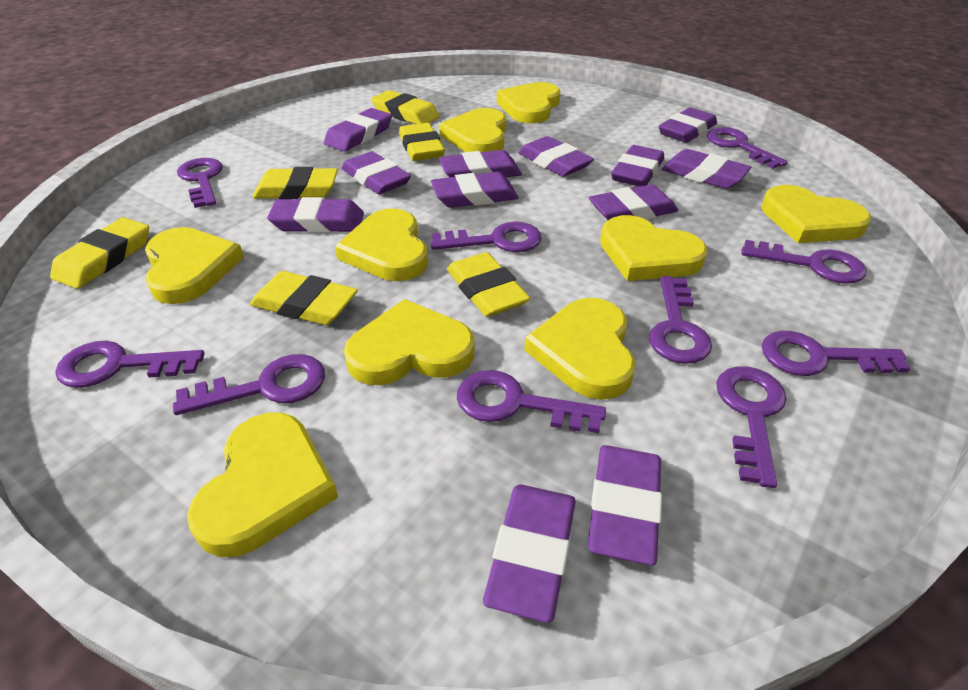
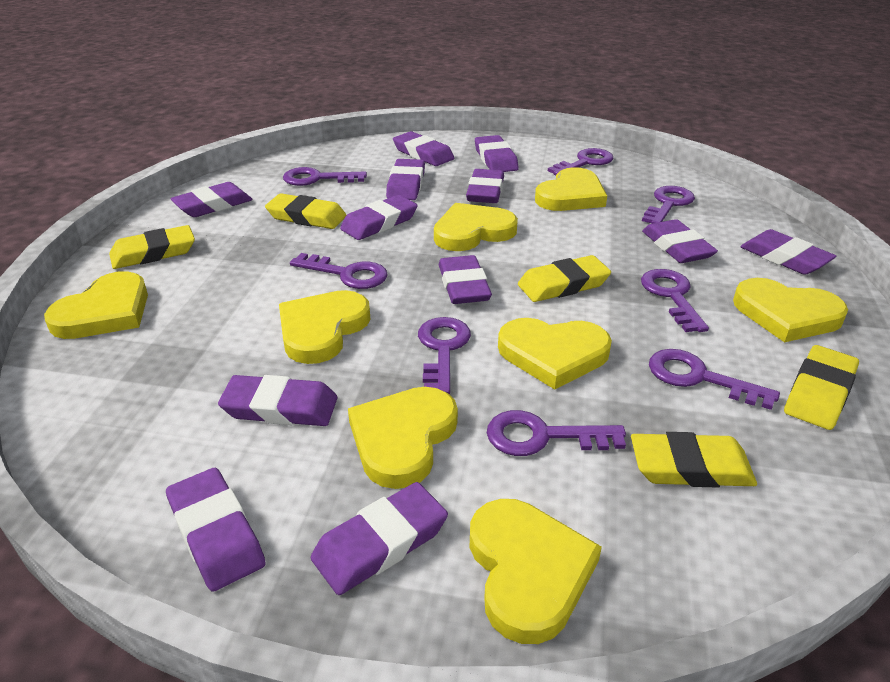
purple key: [55,341,205,388] [173,354,325,415] [177,158,223,208] [430,222,542,252] [457,370,606,433] [649,276,712,364] [707,127,788,169] [716,366,787,488] [742,240,866,284] [762,331,911,376] = 10 -> [283,167,367,186] [290,253,388,289] [418,317,471,394] [487,410,626,456] [548,148,613,175] [641,269,709,332] [642,186,695,224] [649,349,780,410] = 8
yellow eraser: [50,217,149,289] [250,271,358,325] [253,167,338,199] [371,90,440,124] [399,123,445,161] [447,252,530,317] = 6 -> [109,225,195,269] [265,193,346,229] [518,255,611,302] [631,432,757,488] [784,345,859,430] = 5
yellow heart: [145,227,244,304] [187,412,338,557] [335,208,428,281] [344,299,474,385] [439,108,506,152] [497,82,561,123] [524,298,636,400] [600,215,708,281] [761,185,871,243] = 9 -> [44,271,148,339] [279,290,370,364] [348,387,458,489] [434,203,518,251] [470,499,602,644] [498,318,612,390] [535,167,607,211] [733,278,848,342] = 8

